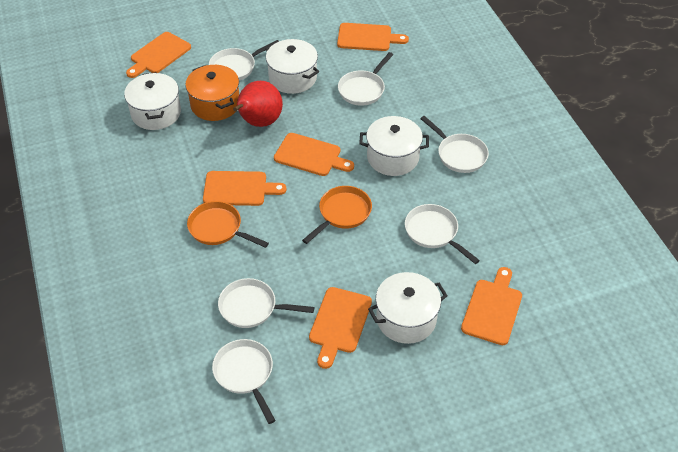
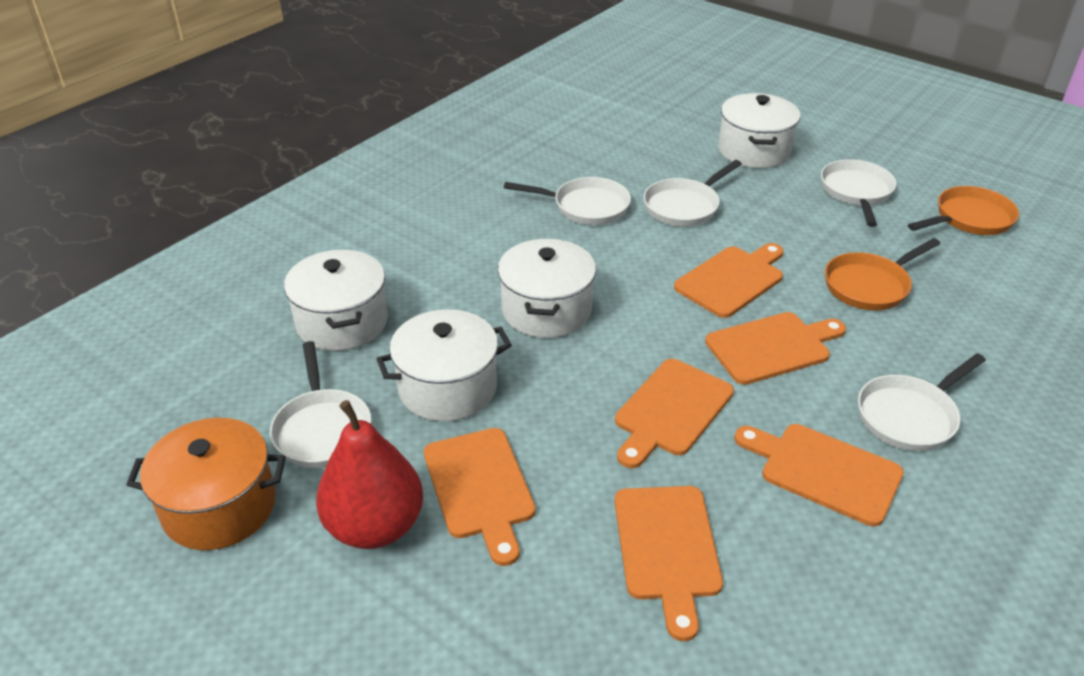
white pan: [209,40,279,81] [212,339,276,424] [218,278,314,328] [338,52,393,106] [405,204,480,264] [420,116,489,173] = 6 -> [270,341,372,468] [504,177,631,225] [643,160,742,227] [821,159,897,227] [858,353,986,451] = 5

